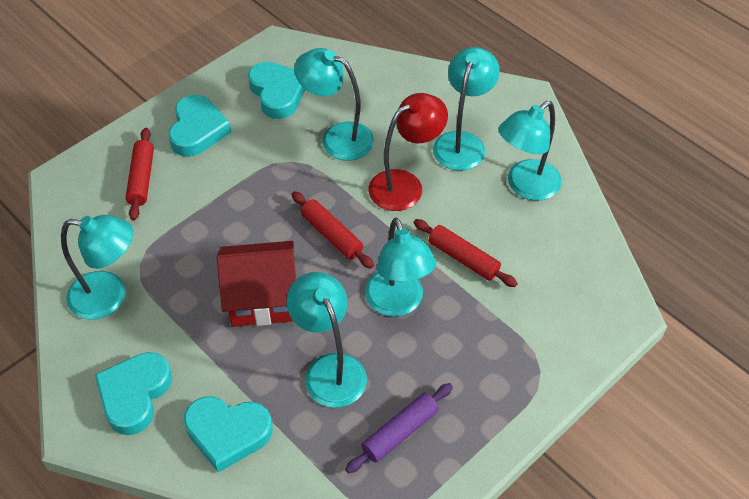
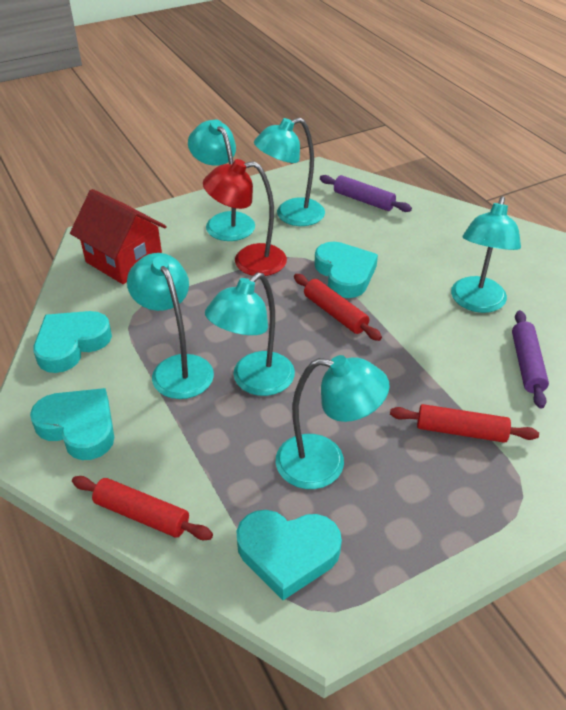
purple rolling pin: [345,383,453,473] = 1 -> [320,175,412,212] [512,310,549,409] = 2

